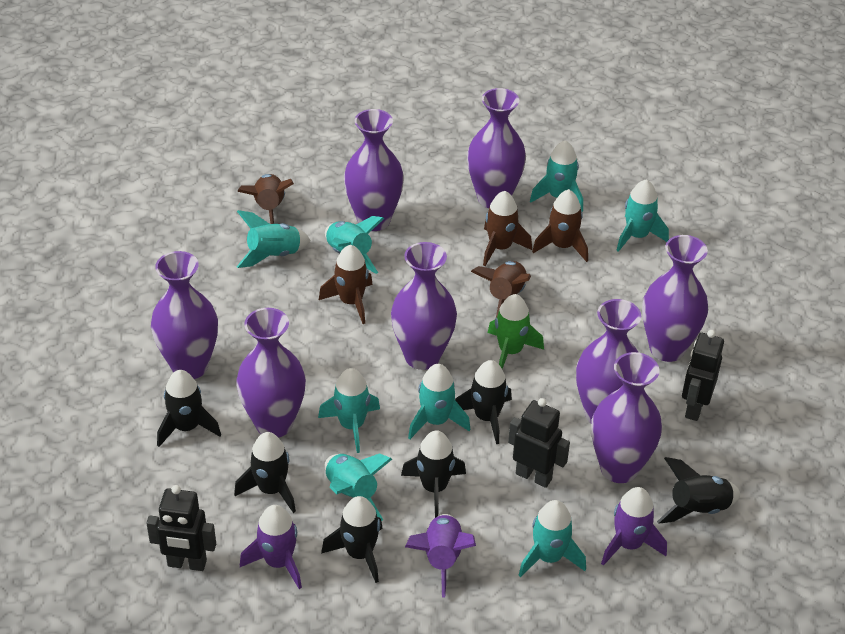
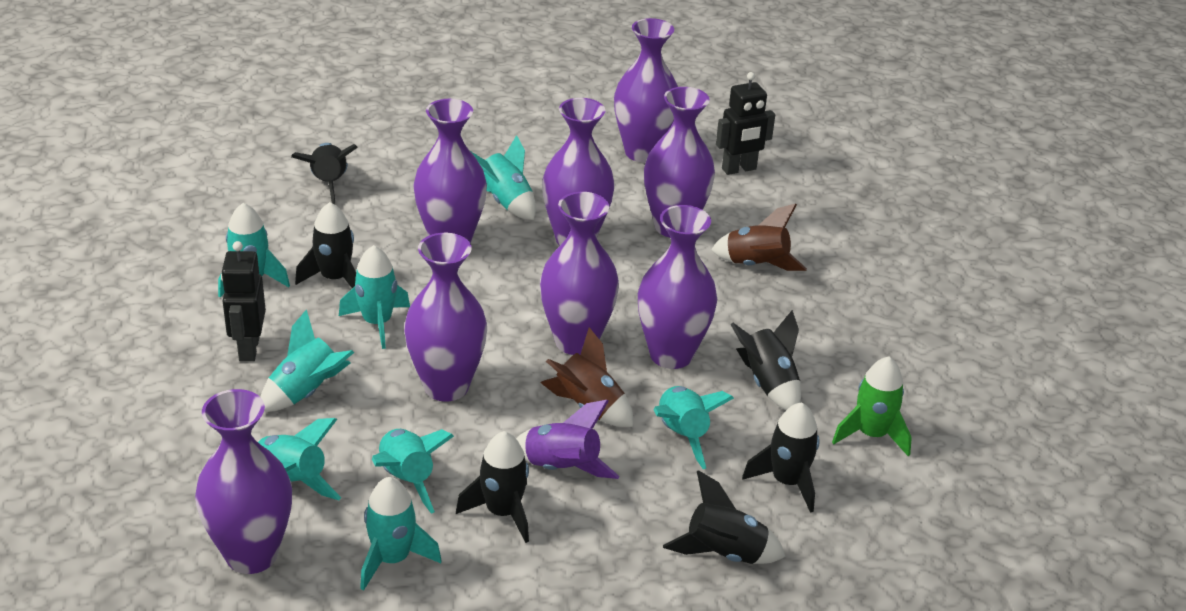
black robot: [146,485,216,571] [508,398,570,488] [682,330,724,421] = 3 -> [221,241,266,362] [716,72,775,175] = 2
brown rocket: [237,174,294,224] [319,245,373,324] [471,261,531,318] [483,191,532,266] [532,189,588,262] = 5 -> [540,327,634,427] [711,203,807,271] = 2
purple rocket: [240,505,302,589] [405,514,476,598] [601,487,667,566] = 3 -> [516,400,619,479] = 1

